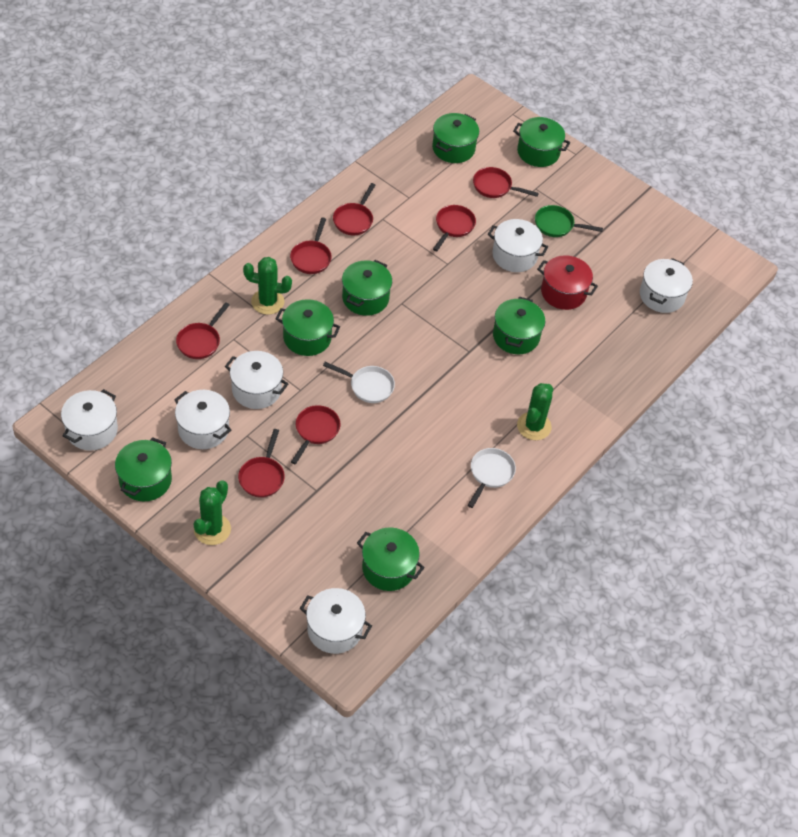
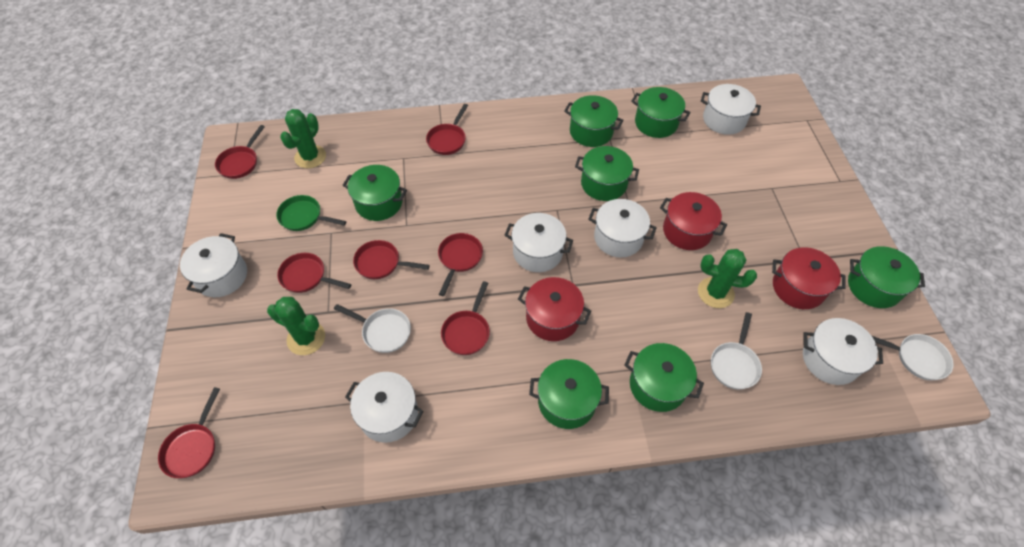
red pot: [537,255,598,310] = 1 -> [518,277,591,341] [660,192,727,250] [772,247,846,309] = 3
white pan: [323,362,395,403] [467,448,516,508] = 2 -> [334,304,411,353] [711,312,762,389] [872,334,954,380] = 3

